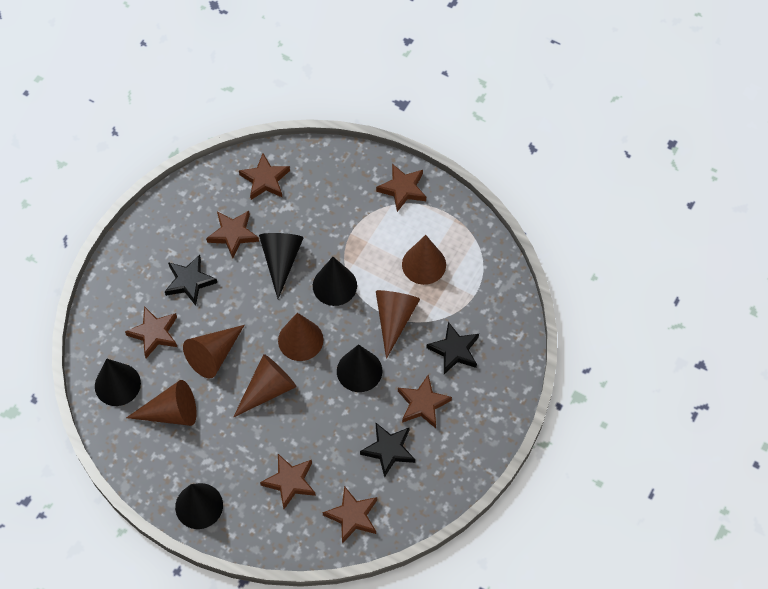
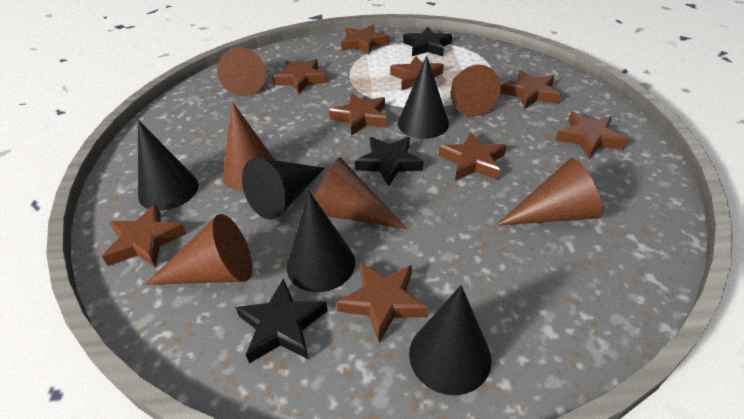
brown star: [125,306,177,358] [206,211,259,258] [239,153,290,200] [260,454,316,509] [323,486,377,543] [376,164,426,212] [398,375,452,428] = 7 -> [102,204,187,268] [272,59,327,94] [329,93,387,136] [336,262,428,343] [341,25,389,55] [390,56,444,91] [439,132,507,181] [500,70,561,109] [556,112,628,159] = 9

